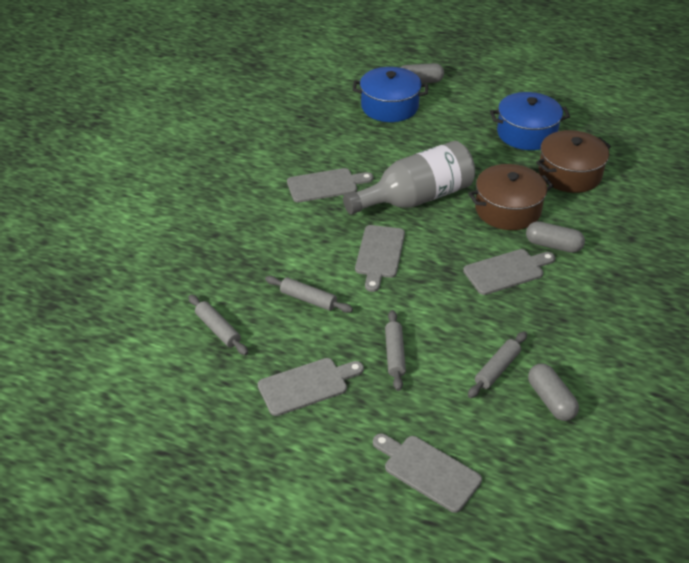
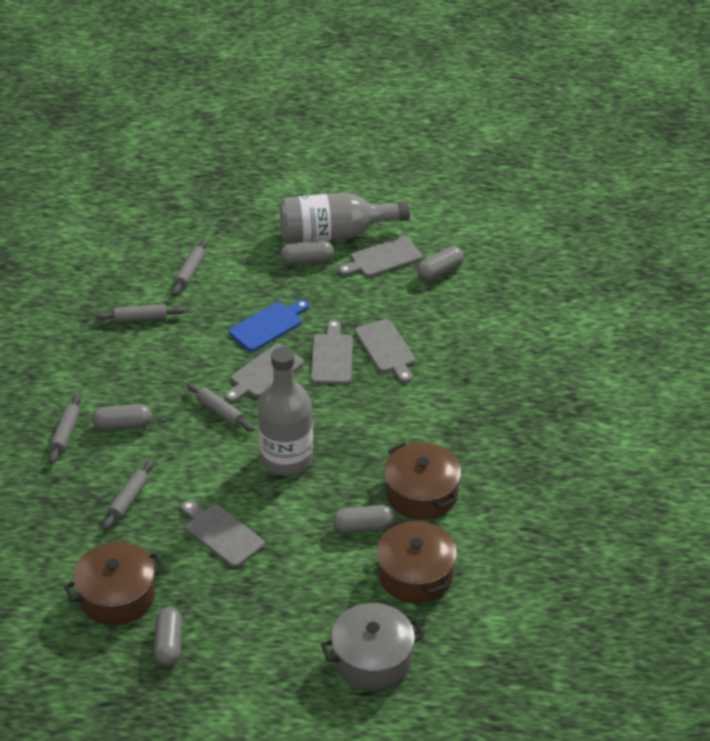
blue cutting board: none = 0 -> [229,300,309,351] = 1
blue pot: [353,67,428,122] [490,92,570,150] = 2 -> none = 0
brown pot: [468,164,553,230] [536,130,611,193] = 2 -> [64,542,164,625] [376,519,457,603] [384,442,461,520] = 3
grey bottle: [343,141,475,214] = 1 -> [258,347,313,476] [279,193,410,244] = 2
grey capsule: [400,63,444,84] [526,221,585,253] [528,364,579,421] = 3 -> [92,404,152,430] [154,607,182,667] [280,240,334,265] [333,505,395,534] [417,246,464,281] = 5
grey pot: none = 0 -> [321,603,425,690] = 1
grey rolling pin: [188,295,248,355] [265,276,353,313] [385,310,406,391] [468,331,527,398] = 4 -> [49,394,81,464] [96,304,185,323] [103,460,154,530] [172,239,207,295] [187,383,254,432] = 5

